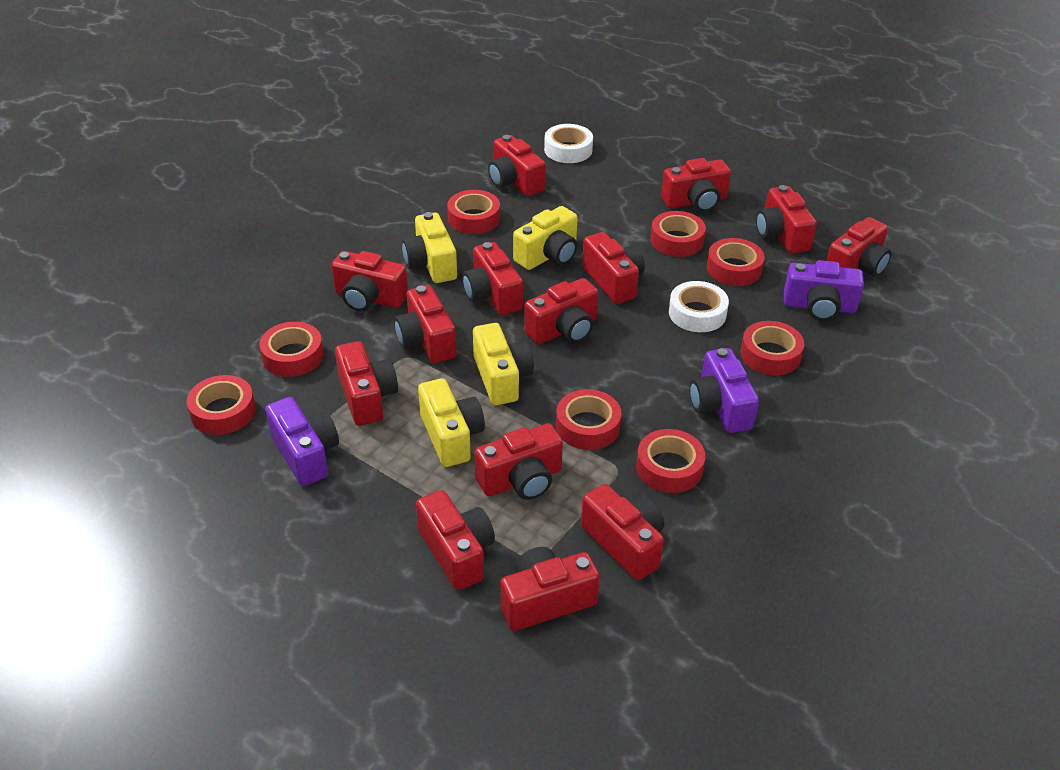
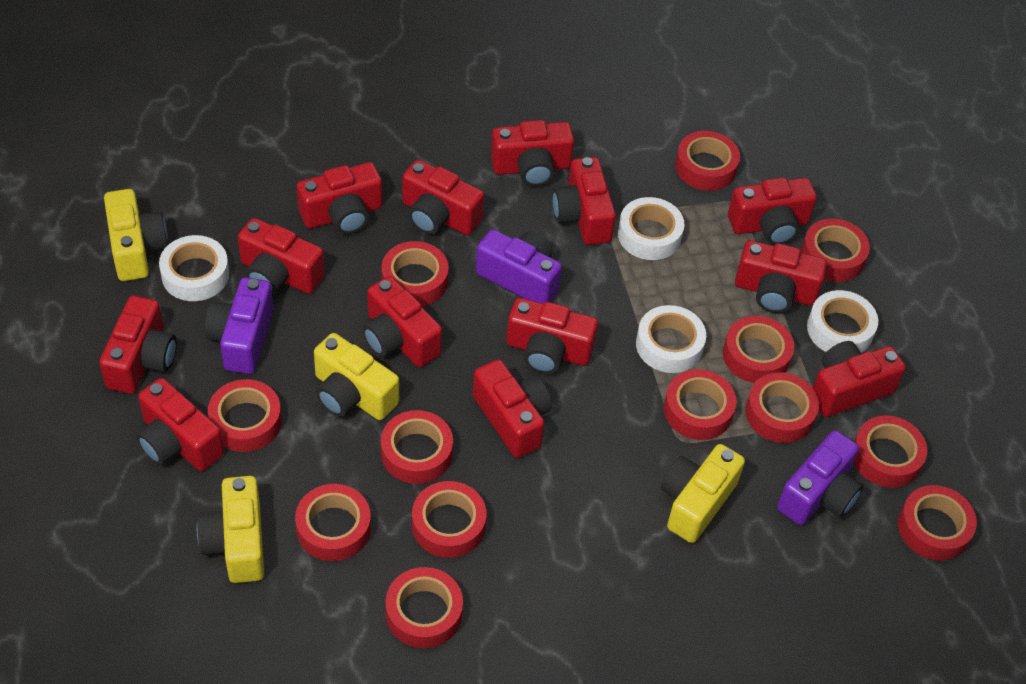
red camera: [331,251,408,311] [335,341,398,426] [394,285,457,363] [416,490,495,590] [462,242,523,315] [475,423,563,500] [488,135,545,196] [500,547,600,631] [524,278,598,344] [581,484,664,580] [582,232,645,304] [661,158,731,212] [756,185,817,254] [827,217,891,277] = 14 -> [99,295,177,394] [137,378,224,471] [238,218,325,295] [297,162,382,234] [363,276,442,367] [402,159,484,235] [473,359,552,458] [491,120,574,186] [506,298,598,374] [552,157,616,245] [728,177,817,245] [735,240,827,313] [813,341,906,417] = 13
red tape: [187,375,256,435] [259,322,324,377] [447,190,500,234] [556,389,621,450] [636,429,705,493] [650,211,706,257] [707,238,765,286] [740,321,804,375] = 8 -> [208,379,282,452] [295,484,371,561] [381,410,453,484] [382,241,449,306] [386,567,463,648] [412,481,487,558] [664,369,737,440] [675,131,740,191] [723,316,794,383] [745,372,819,443] [801,219,870,282] [853,415,927,488] [898,485,977,560] = 13
white tape: [544,124,593,163] [669,281,729,332] = 2 -> [159,235,229,301] [618,197,684,260] [636,305,706,373] [807,290,878,353] = 4

